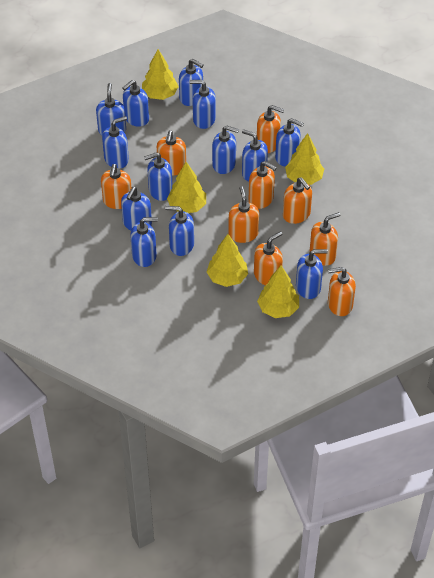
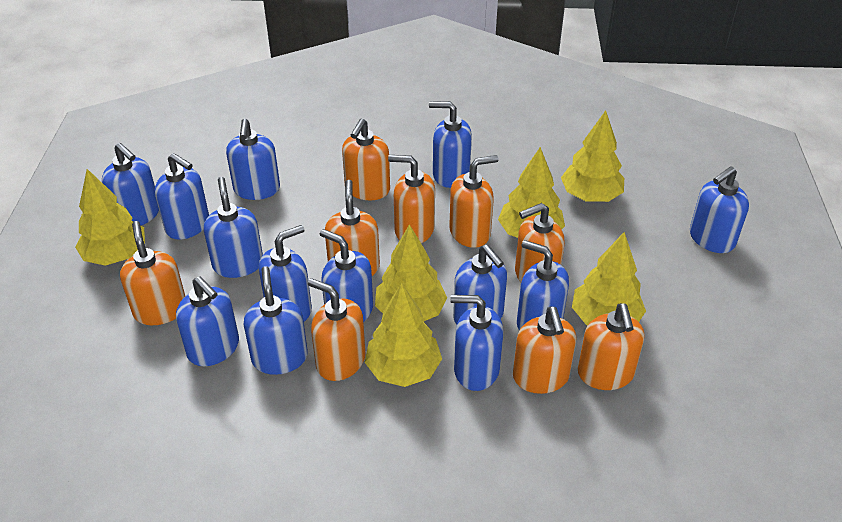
yellow tree: [142,49,179,100] [167,162,206,213] [207,234,248,287] [257,266,299,318] [285,133,324,185] = 5 -> [75,169,145,266] [364,283,442,387] [375,224,447,321] [498,147,565,238] [561,110,624,202] [572,232,646,325] = 6

